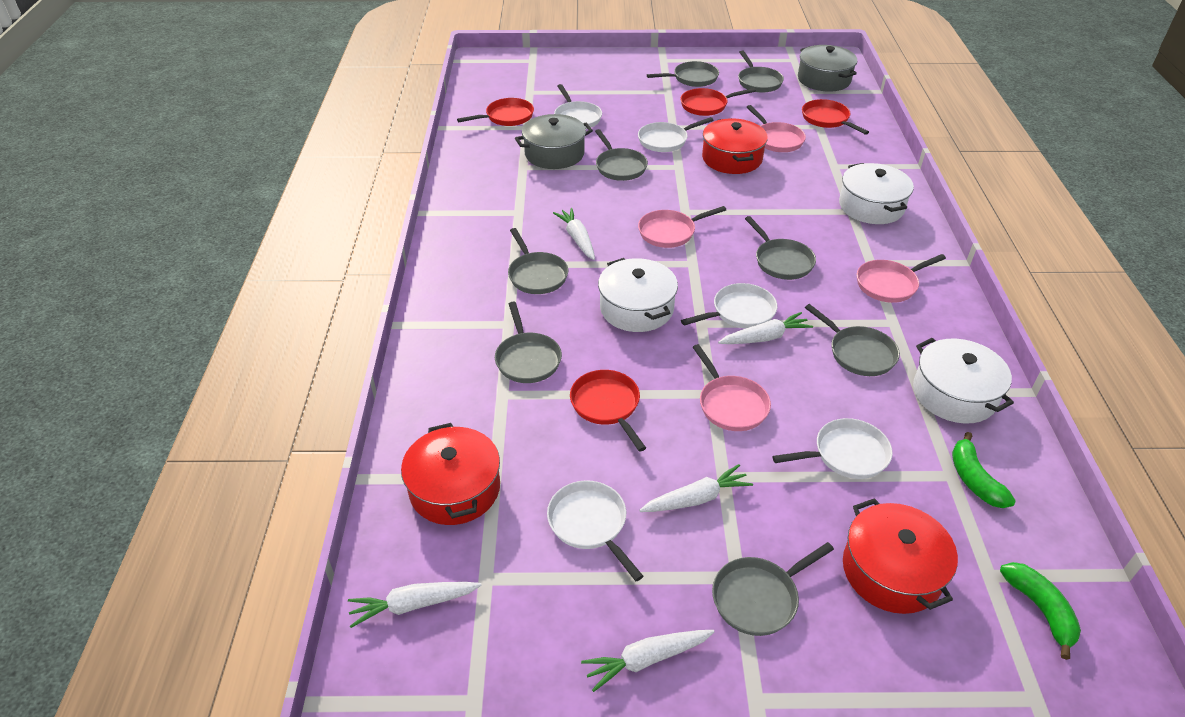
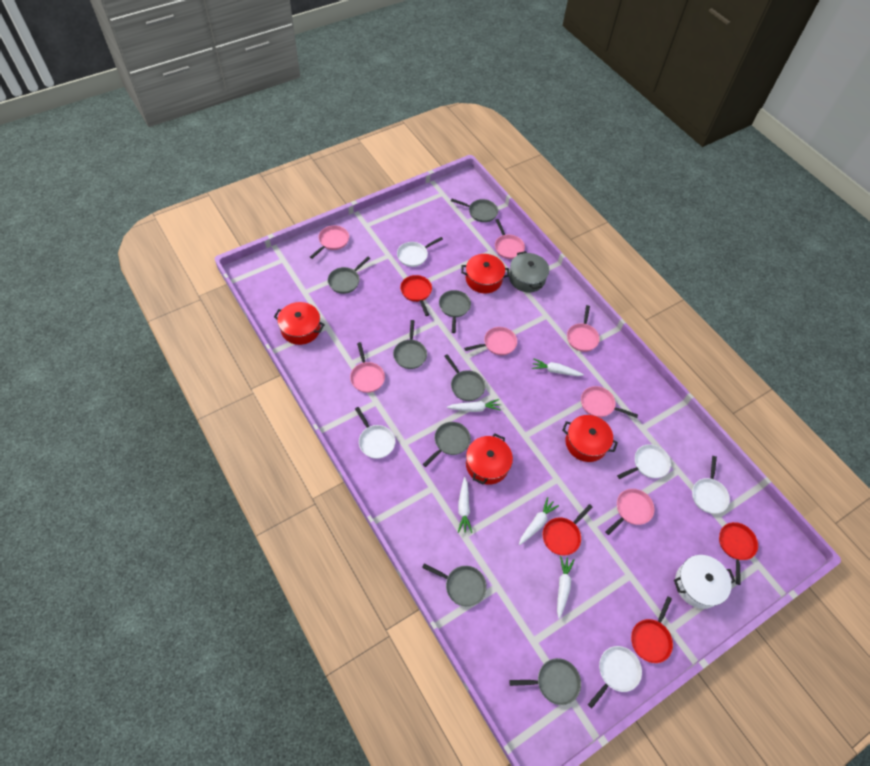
green banana: [952,432,1016,508] [1000,562,1081,660] = 2 -> none = 0
grey pot: [515,114,593,169] [798,45,857,92] = 2 -> [509,251,549,292] = 1
pink pan: [638,206,726,248] [693,344,771,431] [747,105,806,152] [857,254,946,303] = 4 -> [310,225,349,259] [350,342,385,393] [464,327,517,355] [495,219,525,259] [567,305,600,352] [581,386,638,418] [605,489,655,535] = 7
red pot: [401,423,500,525] [702,118,768,174] [843,498,958,614] = 3 -> [274,302,325,345] [461,254,509,293] [466,434,513,485] [562,415,618,462] = 4
white pot: [598,258,678,332] [839,163,914,224] [913,338,1014,424] = 3 -> [674,555,735,609] = 1

